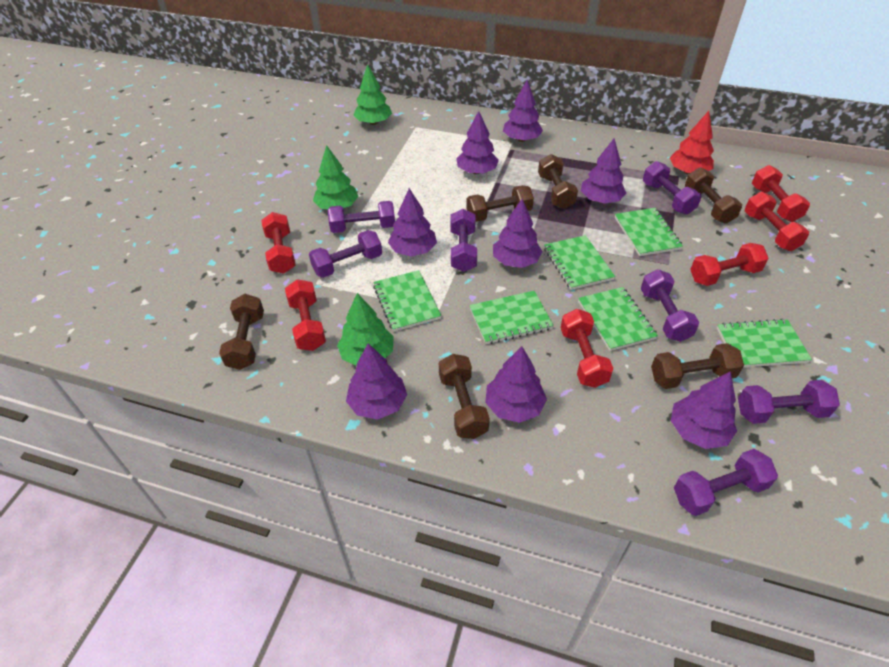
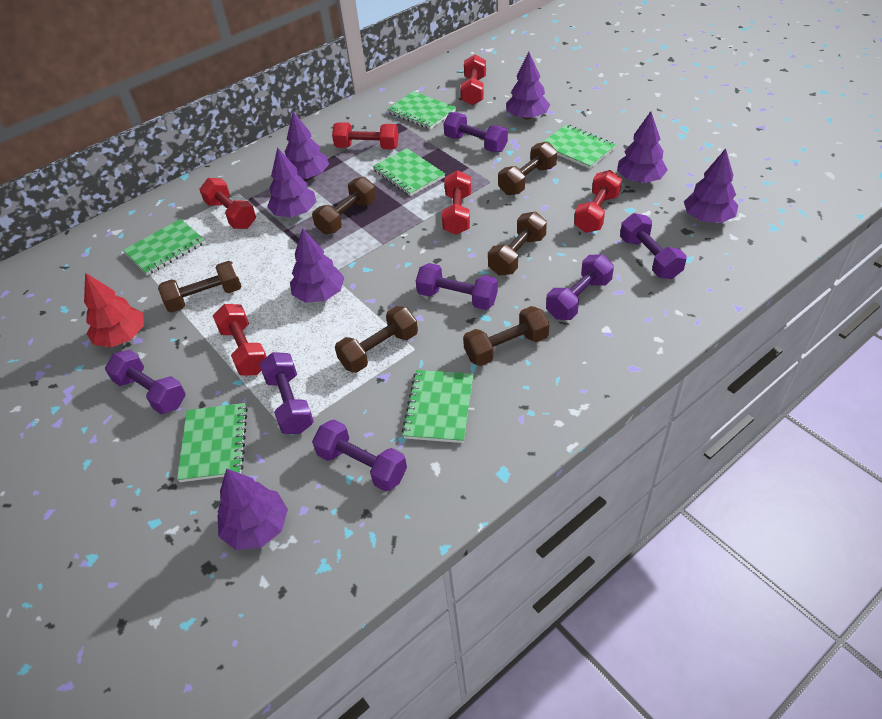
green tree: [313,145,359,209] [337,293,394,366] [353,64,392,125] = 3 -> none = 0
purple tree: [346,343,407,420] [388,188,437,256] [456,111,499,174] [485,346,547,423] [493,199,542,268] [503,80,543,142] [581,139,626,204] [671,371,737,449] = 8 -> [218,468,288,550] [267,147,317,217] [284,112,329,179] [290,228,345,303] [506,52,550,120] [617,111,668,183] [684,148,738,223] = 7

